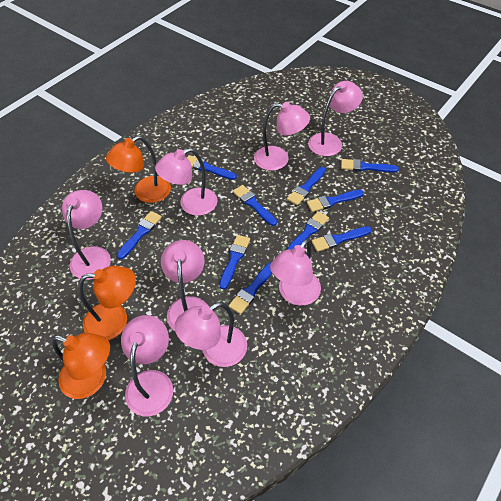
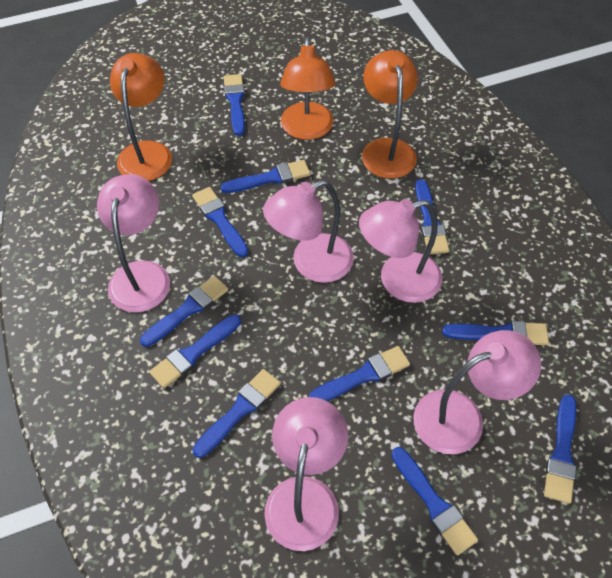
blue brush: [117,211,162,259] [187,155,237,180] [219,235,250,290] [229,262,272,314] [233,185,277,226] [287,167,326,205] [287,211,329,250] [307,190,364,212] [312,226,372,252] [341,159,399,172] = 10 -> [140,276,228,347] [149,315,241,388] [192,187,249,257] [193,369,281,458] [220,160,310,193] [224,74,245,136] [309,346,410,401] [391,447,478,555] [415,179,449,254] [442,321,549,345] [544,394,576,504] = 11
pink lamp: [62,190,111,280] [121,315,173,416] [155,148,217,216] [161,240,207,331] [174,302,247,367] [254,102,310,171] [270,239,321,306] [308,81,363,156] = 8 -> [97,174,170,312] [263,180,354,283] [264,397,348,551] [359,199,442,303] [413,330,541,454] = 5

